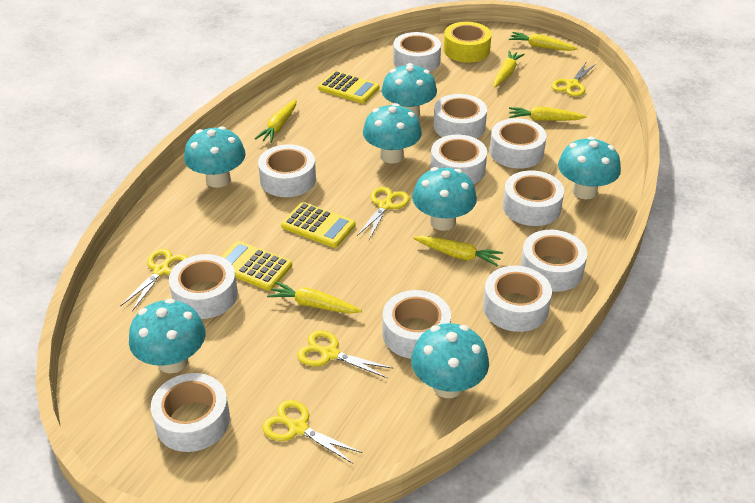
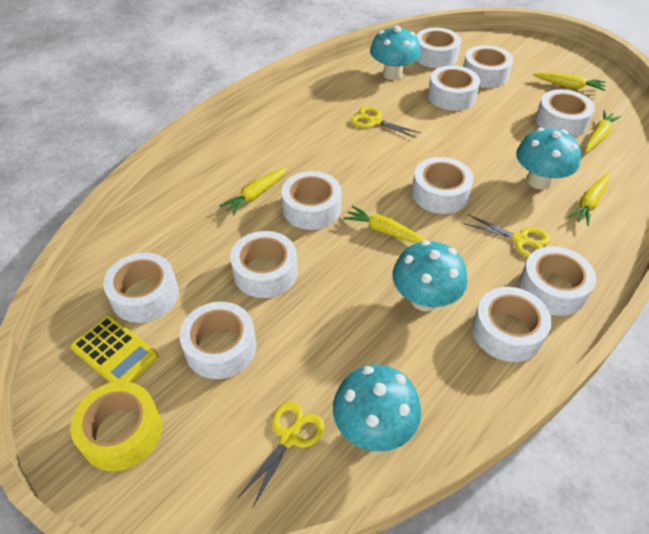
turquoise mushroom: [129,299,206,373] [184,126,246,188] [363,103,422,163] [382,63,437,117] [411,323,489,398] [412,167,477,231] [558,136,621,199] = 7 -> [333,365,421,452] [370,26,421,80] [393,240,467,312] [516,128,581,189] = 4
yellow calculator: [221,241,292,290] [281,202,356,248] [318,71,380,103] = 3 -> [70,315,158,383] = 1
yellow carrot: [255,99,297,143] [267,282,362,314] [413,236,503,267] [494,51,525,88] [509,32,578,51] [509,107,587,121] = 6 -> [219,167,288,216] [343,205,428,243] [533,72,606,91] [568,173,609,226] [585,110,621,153] = 5
yellow scissors: [120,249,188,311] [262,400,362,464] [297,331,393,378] [357,187,410,239] [552,63,596,97] = 5 -> [237,402,325,509] [351,106,421,138] [463,215,551,257] = 3

